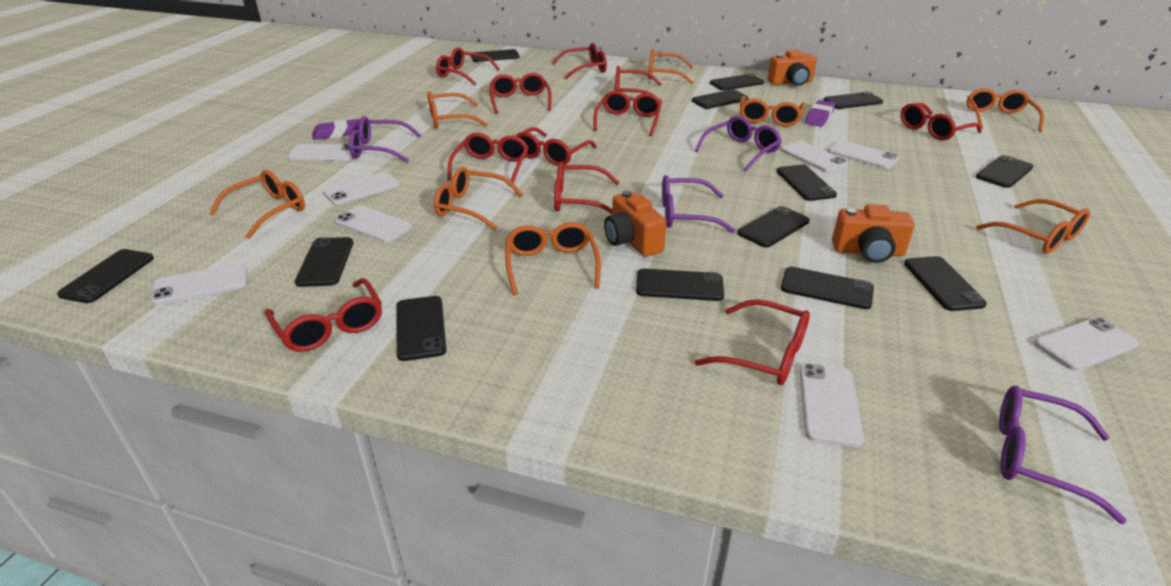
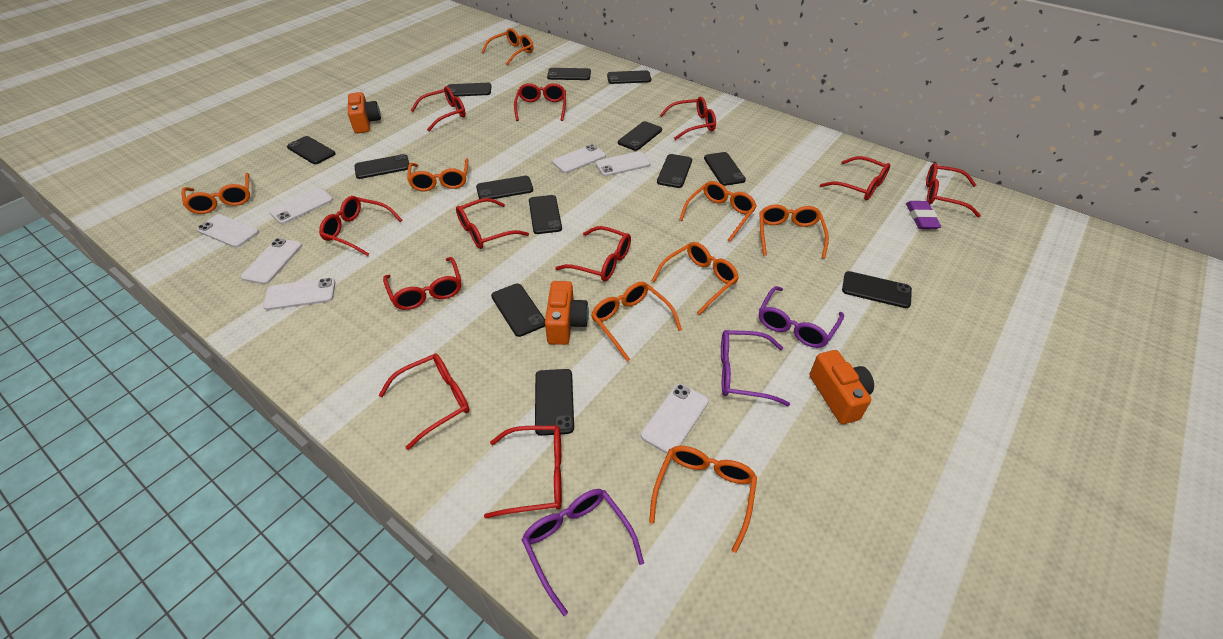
purple eraser: [312,119,360,140] [805,100,835,127] = 2 -> [906,201,941,229] = 1
purple glasses: [349,116,421,162] [662,175,735,233] [695,116,782,171] [999,386,1127,524] = 4 -> [521,489,644,616] [721,330,790,406] [759,286,844,348] = 3
white phone: [151,263,247,305] [287,144,353,161] [323,172,400,205] [335,205,412,243] [781,141,848,172] [800,364,864,447] [828,140,899,169] [1034,317,1139,371] = 8 -> [197,214,259,248] [241,238,302,284] [263,278,336,310] [269,188,333,224] [552,144,606,173] [595,151,651,176] [641,384,709,454] = 7

